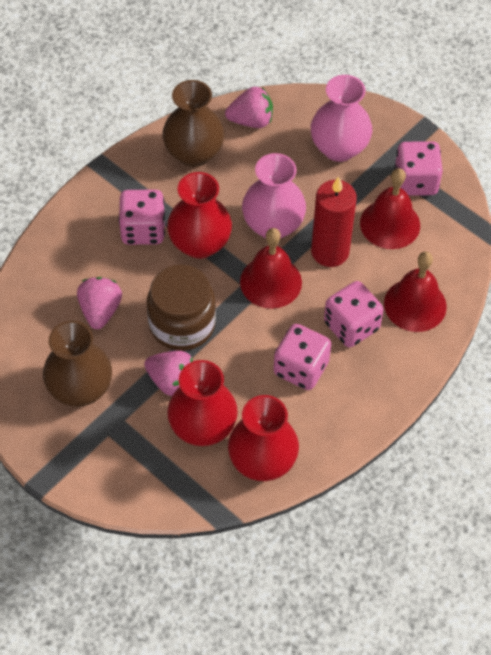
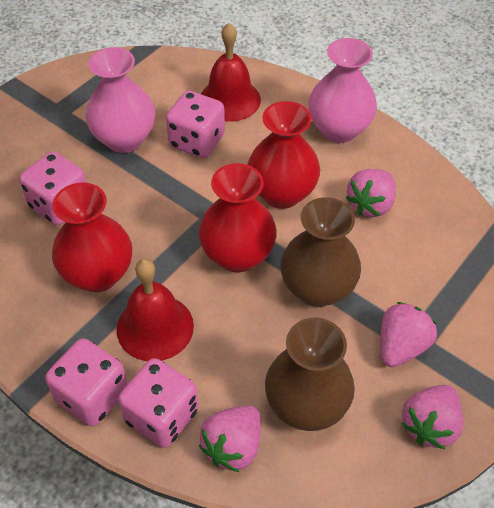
brown jar: [147,265,216,351] = 1 -> none = 0
pink strawberry: [77,277,122,329] [144,350,194,396] [225,87,273,128] = 3 -> [199,405,261,472] [346,169,396,217] [380,302,437,367] [401,385,463,449] = 4
red bell: [240,228,302,309] [360,168,420,249] [384,252,447,332] = 3 -> [117,259,194,361] [201,23,261,122] = 2
red candle: [311,176,357,267] = 1 -> none = 0

